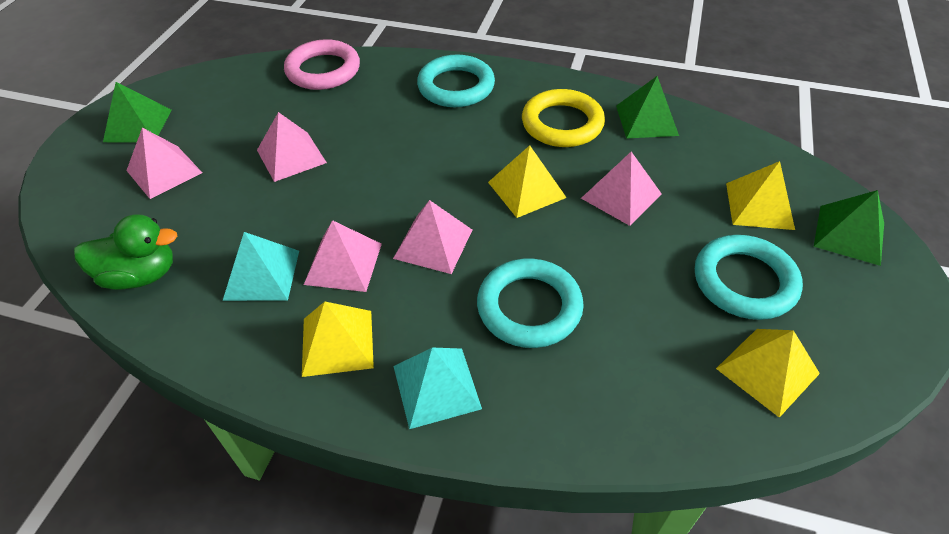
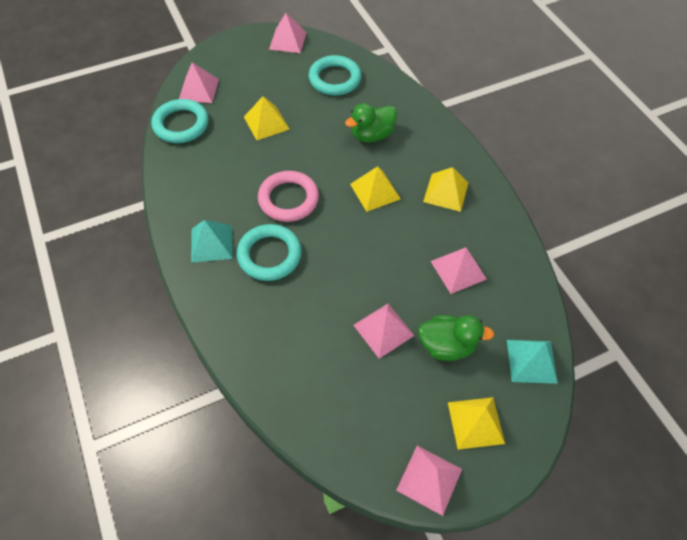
green duck: [74,214,177,290] = 1 -> [345,103,397,142] [418,315,494,361] = 2
green pyramid: [103,82,171,143] [616,76,679,139] [814,190,884,266] = 3 -> none = 0
yellow ring: [522,89,605,147] = 1 -> none = 0

